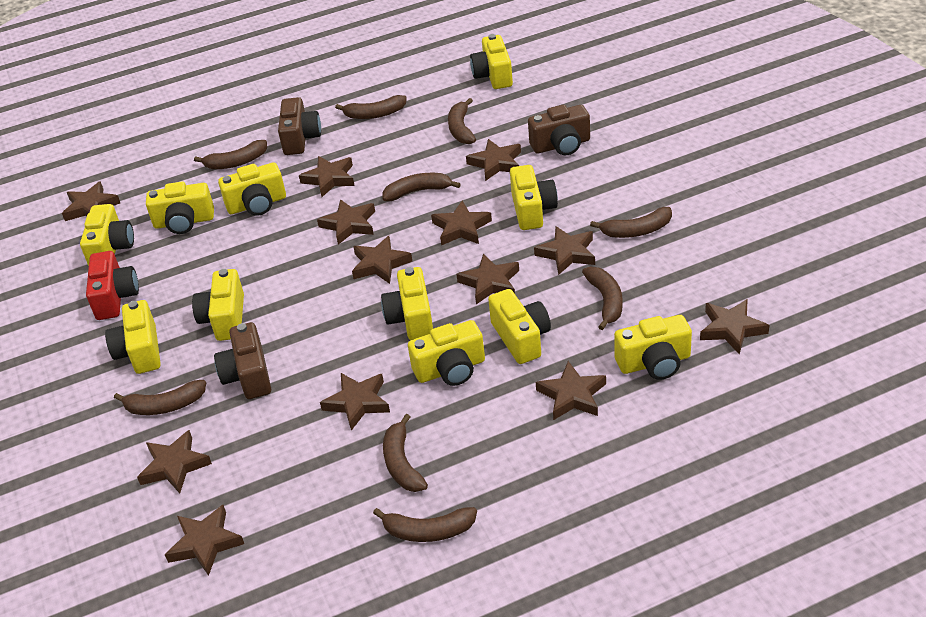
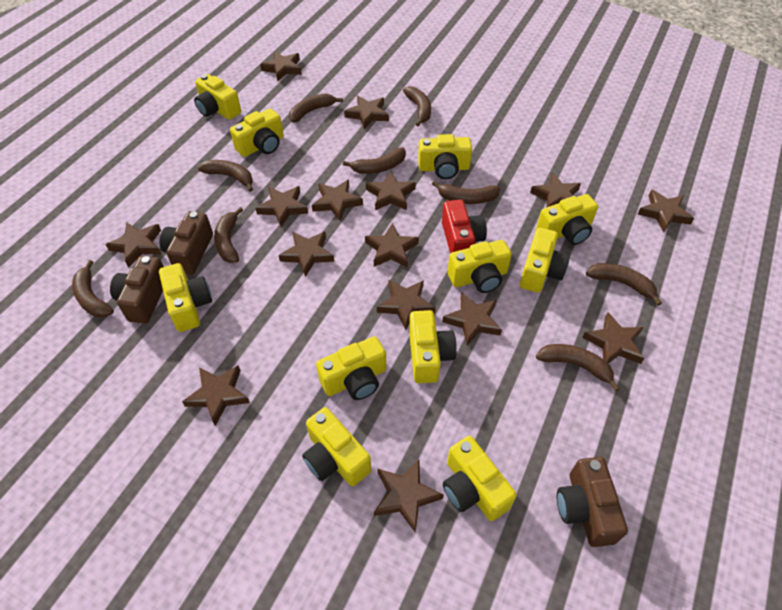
brown star: [62,181,120,221] [137,430,212,494] [165,505,244,576] [299,156,354,197] [317,199,375,245] [320,373,390,431] [352,236,412,284] [431,201,492,245] [456,254,519,304] [466,139,521,181] [534,226,595,275] [536,361,606,420] [700,299,769,354] = 13 -> [105,222,161,268] [182,365,250,426] [255,186,308,227] [260,51,302,81] [279,231,334,277] [312,179,363,221] [344,96,389,129] [365,223,419,268] [366,171,416,210] [374,459,444,533] [377,280,436,330] [442,292,502,346] [530,173,581,208] [582,312,645,364] [638,189,694,233] = 15

